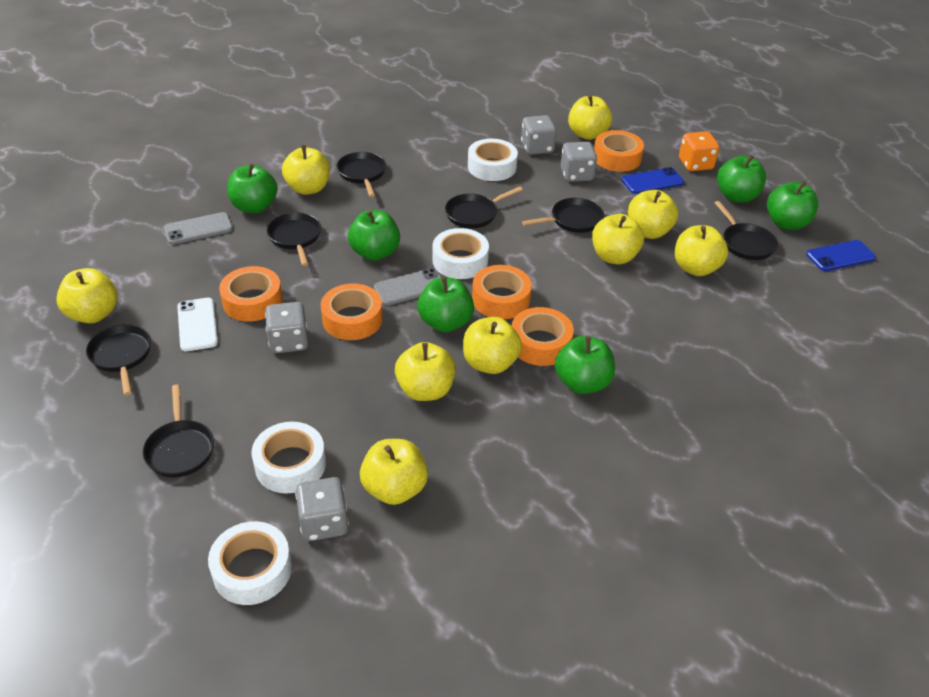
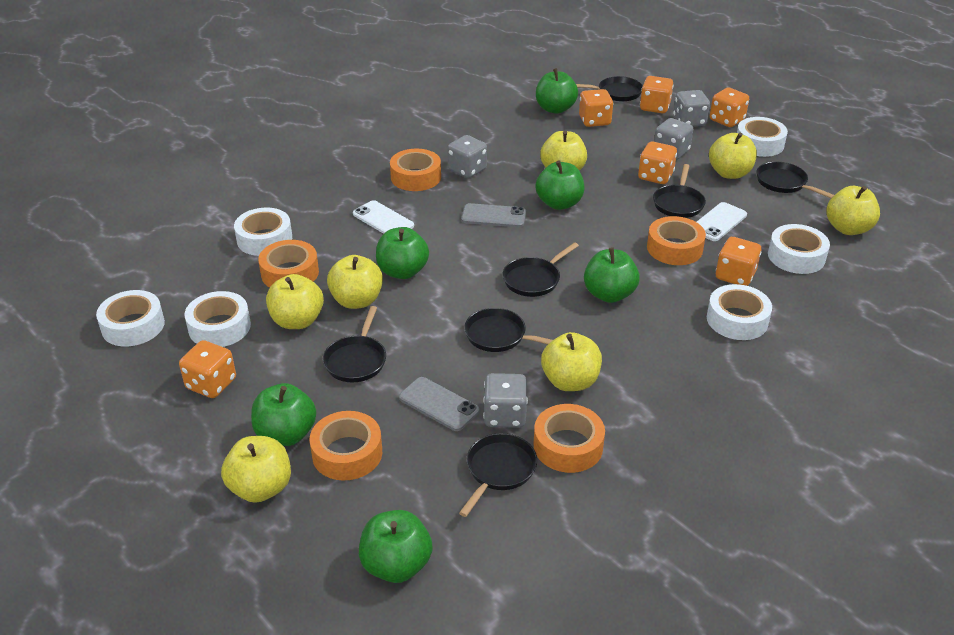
blue phone: [622,167,684,194] [806,240,876,271] = 2 -> none = 0
orange dice: [679,131,719,171] = 1 -> [179,340,236,398] [579,89,613,127] [638,141,677,184] [640,76,674,113] [710,88,749,127] [716,237,761,286] = 6
white phone: [177,298,218,351] = 1 -> [353,200,414,234] [697,202,747,241] = 2
white tape: [208,521,292,605] [251,422,326,493] [433,228,489,279] [468,139,518,181] = 4 -> [96,290,165,347] [185,291,251,347] [234,208,292,256] [707,284,772,340] [737,117,788,157] [768,224,830,274] = 6
yellow apple: [56,268,118,323] [282,145,330,195] [360,439,428,505] [395,342,456,401] [463,317,522,374] [568,94,612,140] [592,214,644,264] [628,190,678,239] [675,225,728,276] = 9 -> [221,436,291,503] [266,274,324,329] [327,255,383,309] [540,131,587,171] [541,332,602,391] [709,132,757,179] [826,186,880,235] = 7

